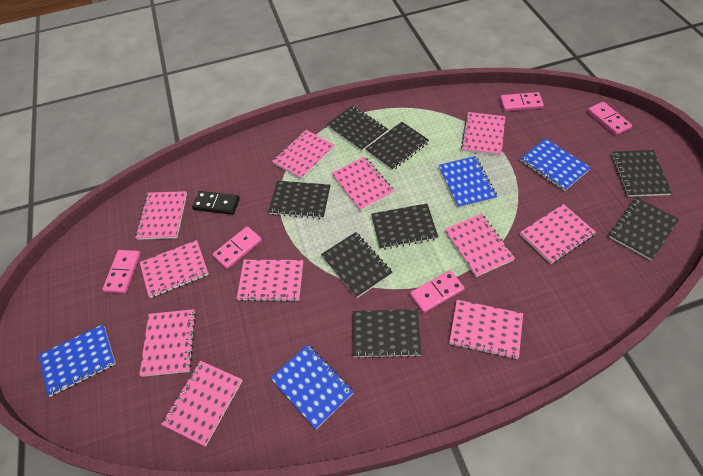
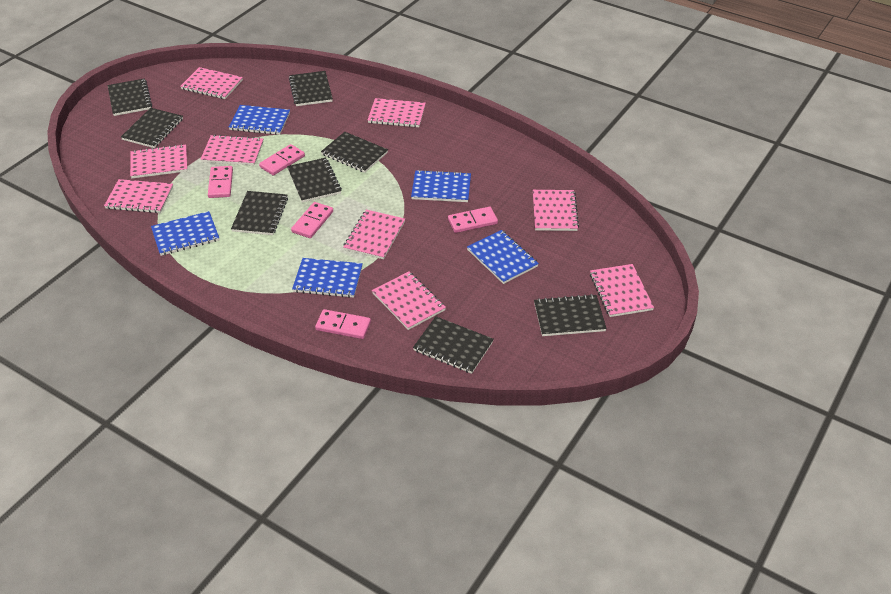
black domino: [192,191,240,215] = 1 -> none = 0
blue notebook: [39,324,116,397] [270,345,354,429] [439,156,497,208] [520,138,591,191] = 4 -> [151,211,219,256] [229,105,290,135] [292,258,363,298] [411,170,471,202] [467,230,539,284] = 5
pink notebook: [135,191,187,240] [139,309,196,377] [140,240,209,298] [161,361,242,446] [237,260,303,302] [272,130,334,180] [332,156,394,211] [445,214,515,277] [449,300,523,359] [461,112,505,156] [520,204,596,264] = 11 -> [104,179,173,213] [130,144,188,178] [180,67,243,99] [200,135,263,165] [343,210,405,259] [368,98,426,128] [372,271,446,330] [533,190,579,231] [590,264,654,317] = 9

